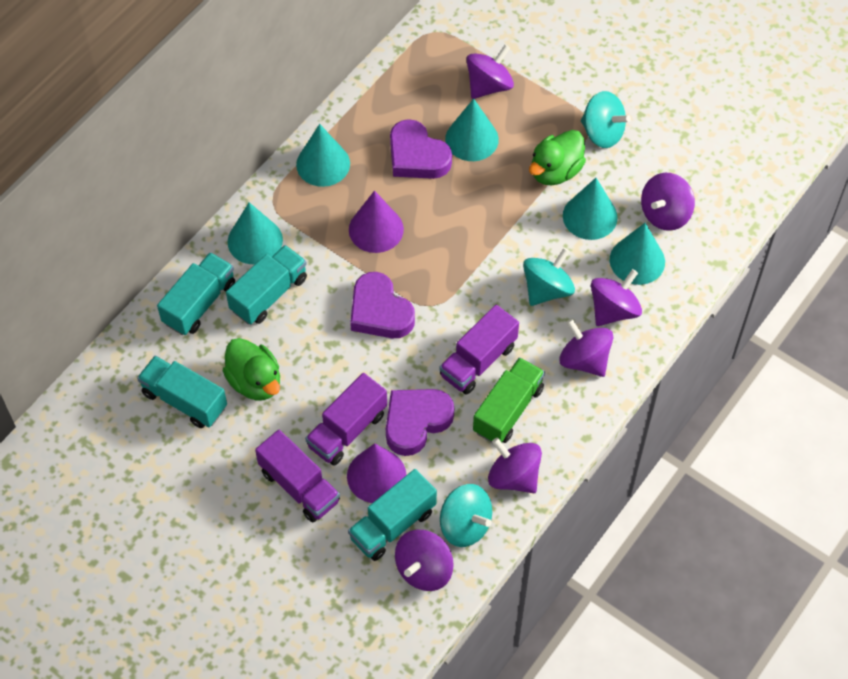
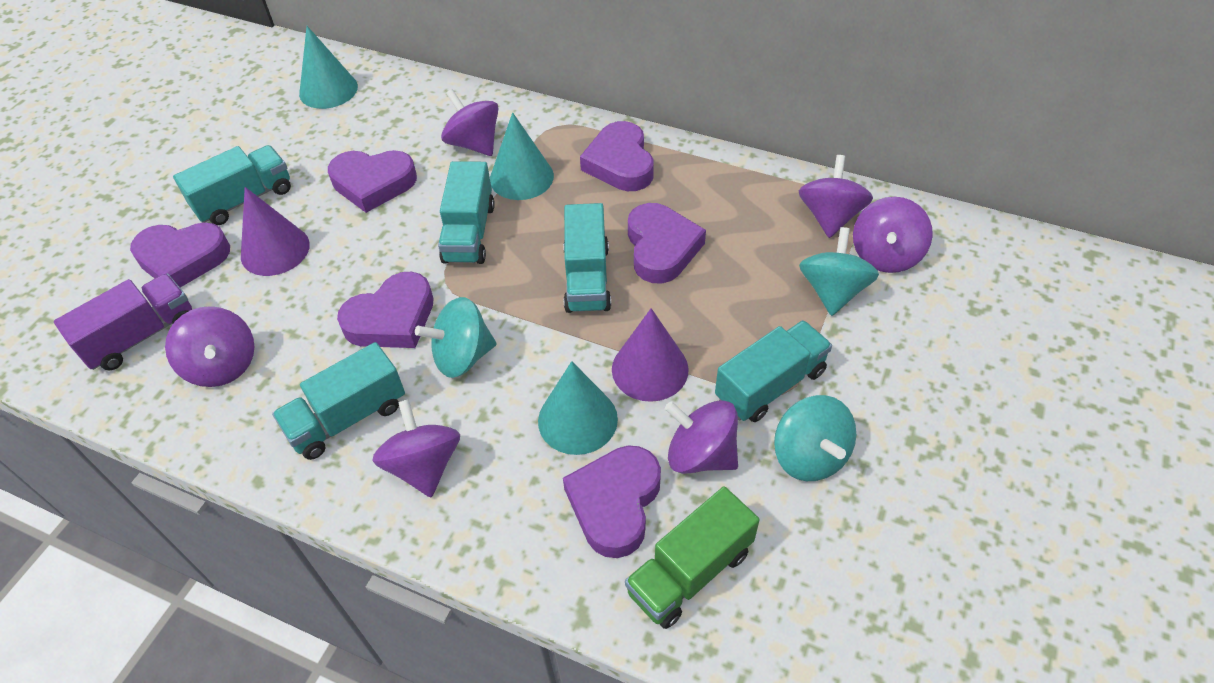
green duck: [223,338,280,401] [529,130,586,185] = 2 -> none = 0
purple heart: [350,272,415,338] [386,389,454,456] [390,119,452,179] = 3 -> [130,223,230,287] [328,150,417,213] [337,272,434,348] [563,445,661,558] [580,121,654,191] [628,203,706,284] = 6
purple truck: [255,430,340,522] [305,373,387,466] [439,305,519,395] = 3 -> [54,274,192,371] = 1
turquoise cone: [228,202,283,265] [296,124,350,187] [445,98,499,161] [563,178,618,240] [610,223,665,285] = 5 -> [299,26,358,109] [490,112,554,200] [538,361,618,455] = 3
turquoise truck: [137,356,227,428] [157,252,235,335] [226,245,307,324] [348,469,437,561] = 4 -> [173,145,291,225] [272,342,405,460] [438,161,495,264] [563,203,611,313] [715,320,832,422] = 5

